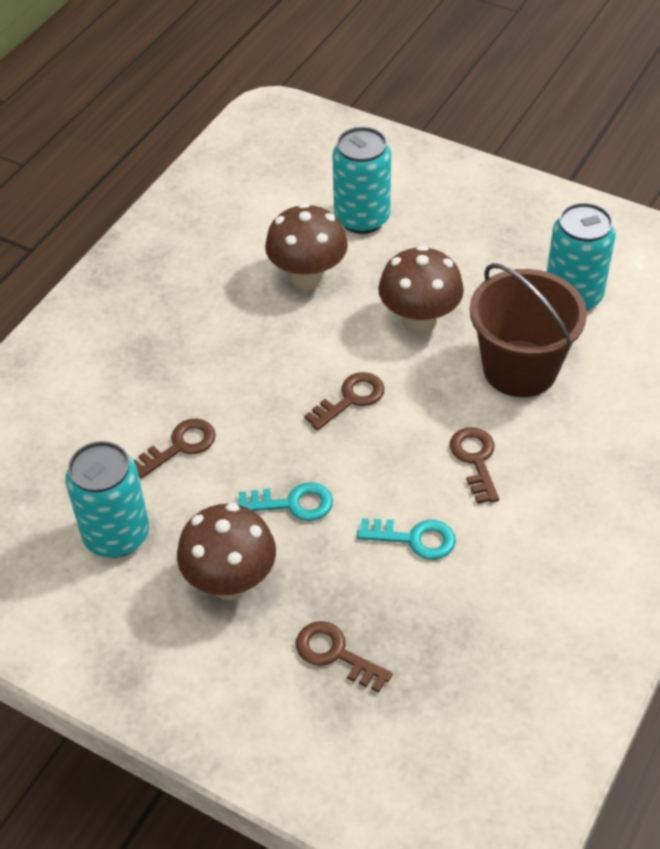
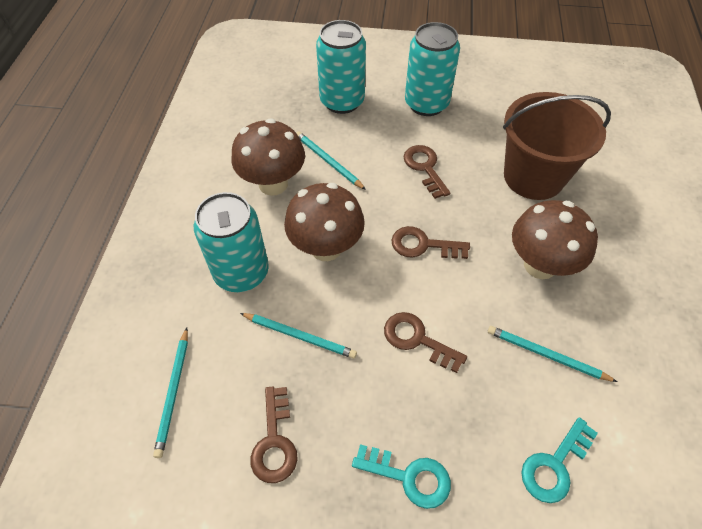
turquoise pencil: none = 0 -> [153,328,188,458] [240,313,357,359] [296,131,366,190] [488,326,617,382] = 4

